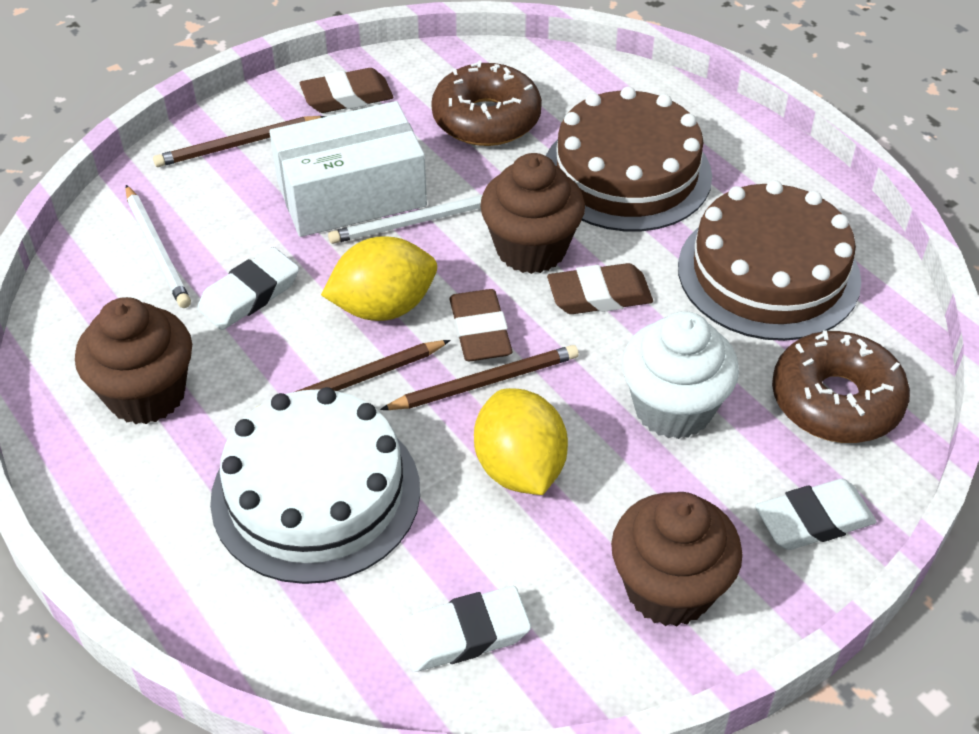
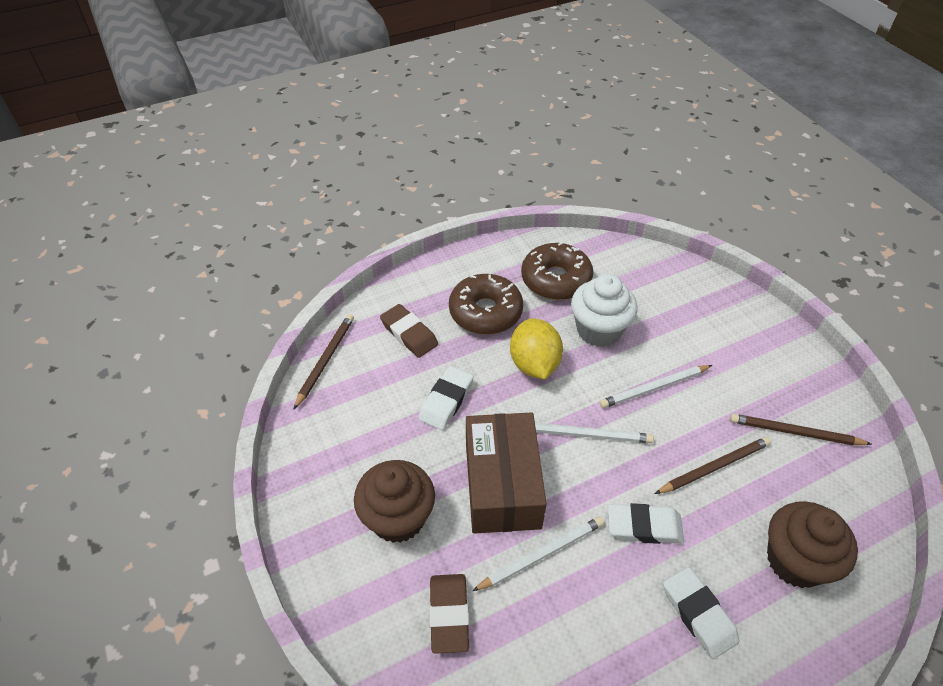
brown box: none = 0 -> [466,412,546,534] = 1
brown cake: [546,86,712,231] [678,180,861,341] = 2 -> none = 0
brown cupcake: [75,297,192,424] [480,153,585,274] [611,492,743,627] = 3 -> [354,460,435,543] [767,501,858,588] = 2
brown eraser: [300,68,393,113] [450,289,512,361] [547,263,653,314] = 3 -> [380,304,438,358] [429,574,469,654] = 2
white box: [269,101,427,237] = 1 -> none = 0
white cake: [210,387,420,584] = 1 -> none = 0
white pencil: [126,185,191,308] [328,195,482,244] = 2 -> [472,517,604,591] [535,423,654,443] [600,365,712,408] = 3
yellow lemon: [321,236,437,321] [474,388,568,495] = 2 -> [510,318,563,379] = 1

